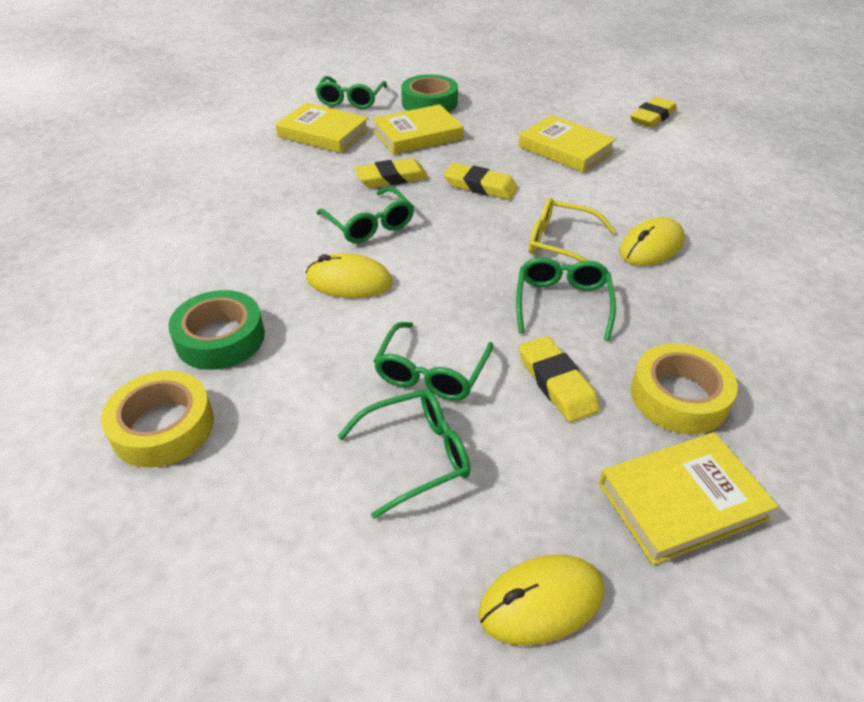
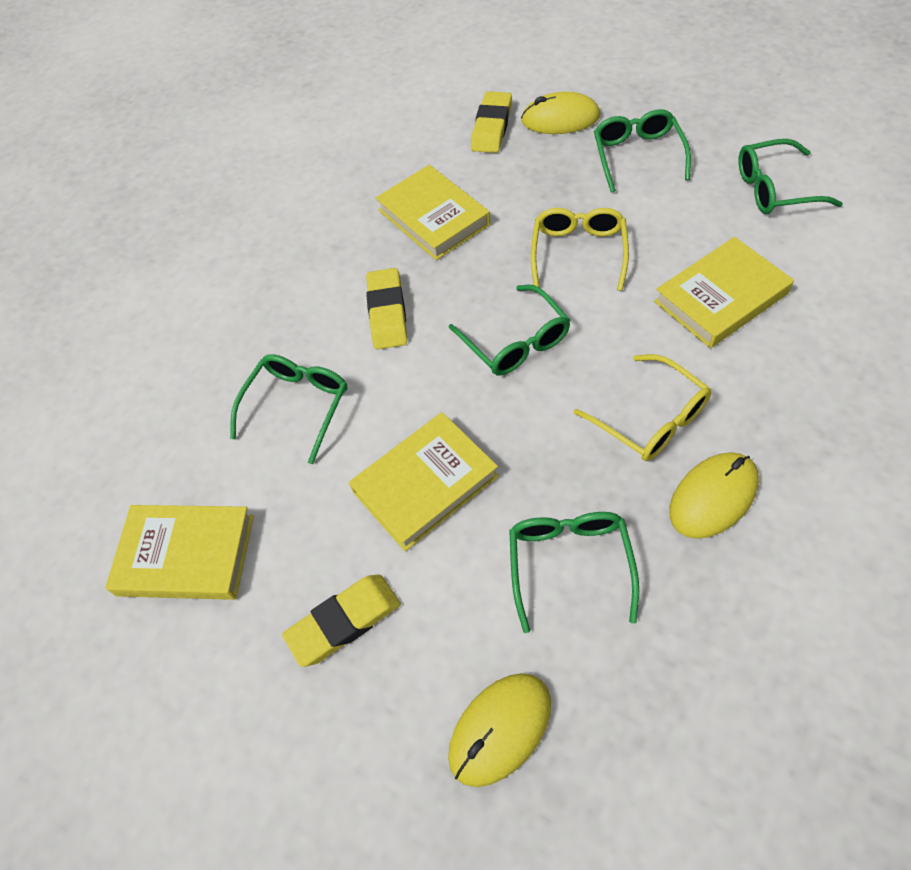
green tape: [168,290,265,370] [401,74,458,112] = 2 -> none = 0
yellow eraser: [354,158,429,188] [443,163,518,200] [519,336,600,422] [630,97,677,128] = 4 -> [282,575,401,667] [366,268,407,350] [471,91,512,153] = 3
yellow glasses: [529,198,616,262] = 1 -> [531,208,629,291] [574,354,711,461] = 2
yellow tape: [101,371,214,468] [631,343,738,434] = 2 -> none = 0

